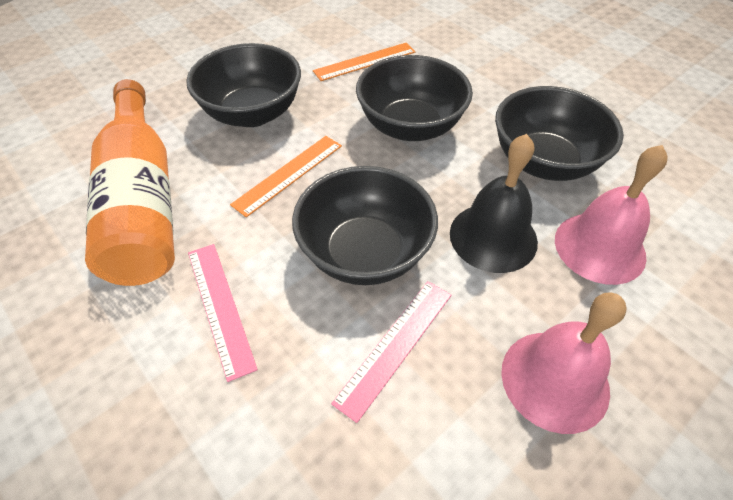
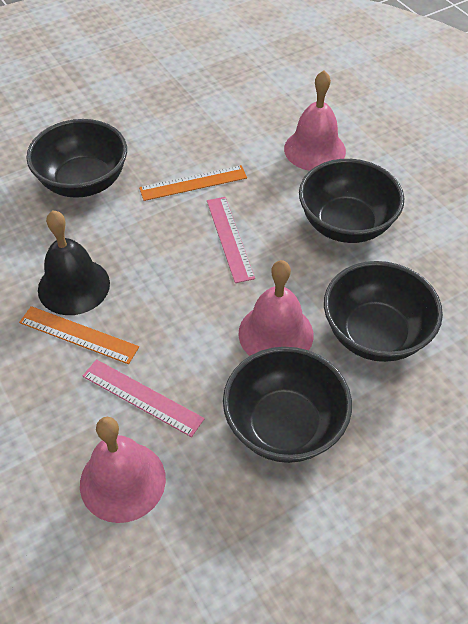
orange bottle: [85,79,175,286] = 1 -> none = 0
pink bell: [501,292,627,434] [555,145,667,285] = 2 -> [80,417,166,523] [238,260,313,356] [284,70,346,171] = 3

